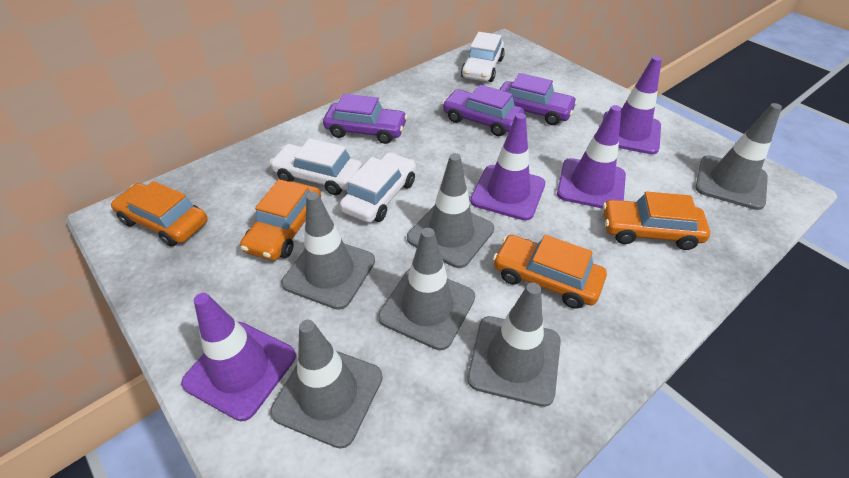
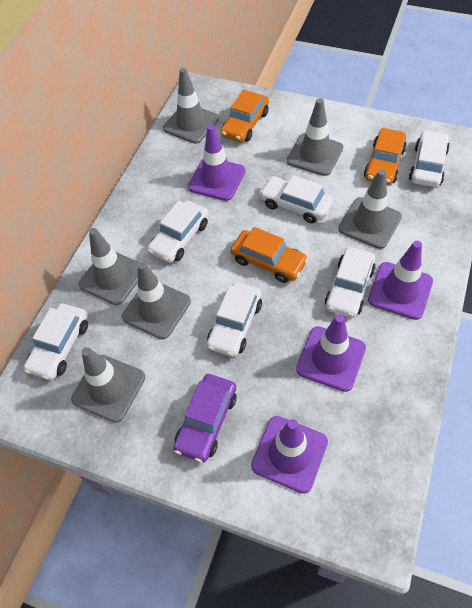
orange car: [111,181,208,247] [240,179,321,261] [493,235,607,309] [603,191,710,250] = 4 -> [221,90,269,142] [231,227,308,283] [364,128,407,185] = 3
purple car: [323,94,408,144] [442,85,524,136] [499,73,577,125] = 3 -> [174,374,237,462] = 1
white car: [270,138,362,195] [340,152,416,223] [461,32,505,82] = 3 -> [24,303,88,380] [148,200,209,263] [207,282,262,357] [259,175,333,223] [325,247,376,318] [409,130,449,187] = 6

